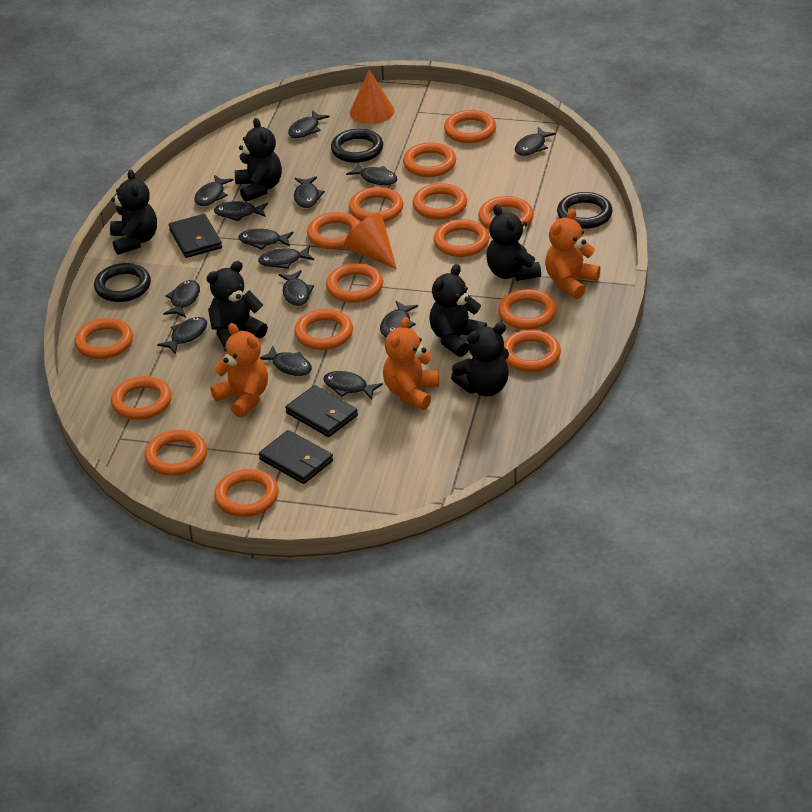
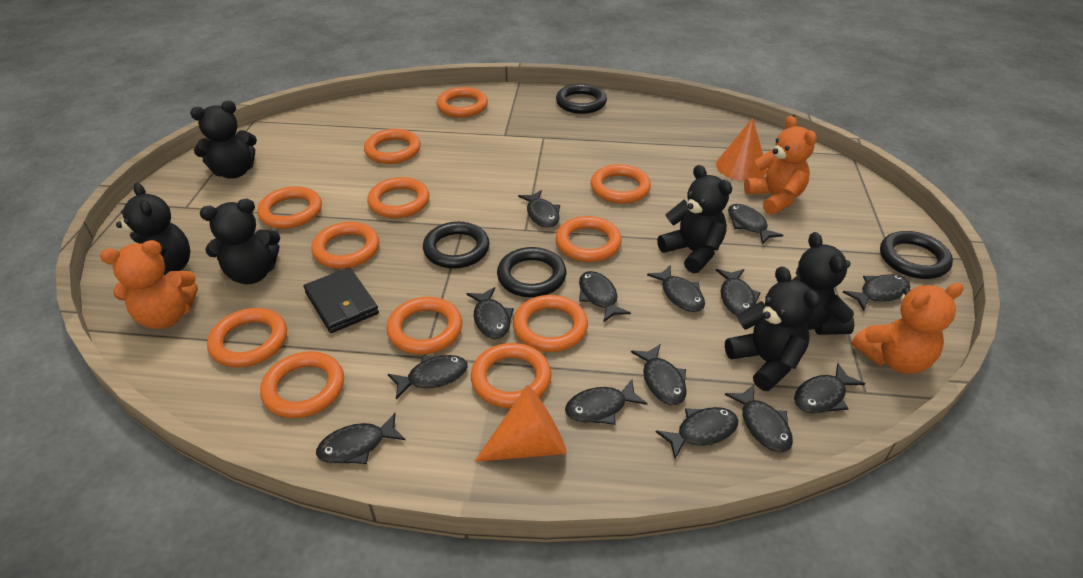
black ring: [94,263,151,302] [331,129,383,163] [557,192,613,229] = 3 -> [423,222,490,268] [497,247,567,297] [556,84,607,114] [880,231,953,279] = 4
black wallet: [169,214,222,258] [259,430,333,484] [285,385,358,437] = 3 -> [304,267,379,333] = 1
orange ring: [74,318,133,359] [111,376,172,420] [144,430,207,476] [214,469,278,517] [294,309,353,350] [307,212,360,249] [326,263,383,303] [349,187,403,222] [403,142,456,177] [413,183,467,220] [433,219,490,257] [444,110,496,143] [478,196,534,229] [498,289,557,330] [504,330,561,372] = 15 -> [207,308,287,367] [257,186,322,229] [260,351,344,418] [311,222,379,269] [364,129,421,164] [367,177,430,218] [387,297,462,354] [436,87,488,118] [471,343,551,408] [513,295,588,352] [556,216,622,262] [591,164,651,204] = 12

